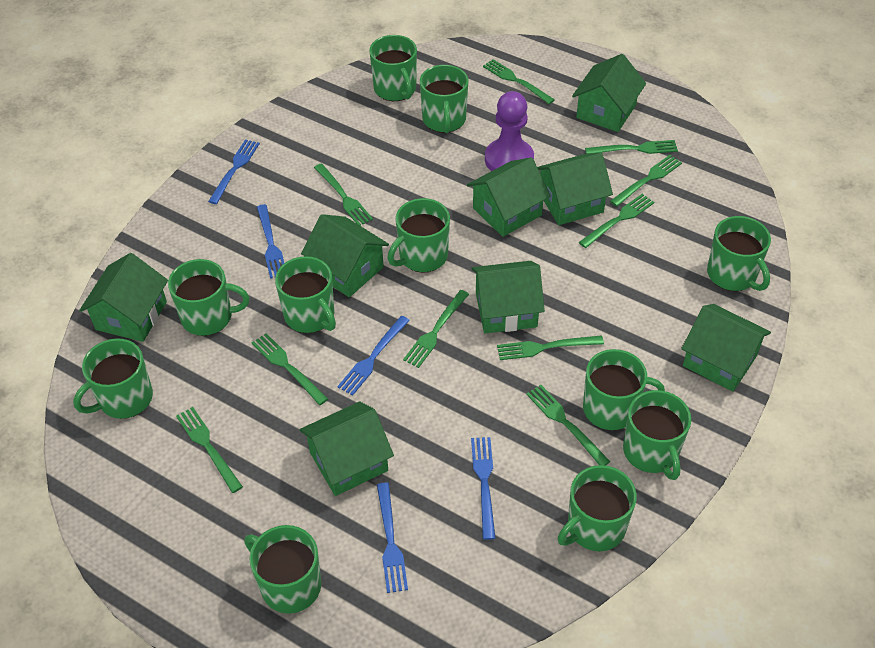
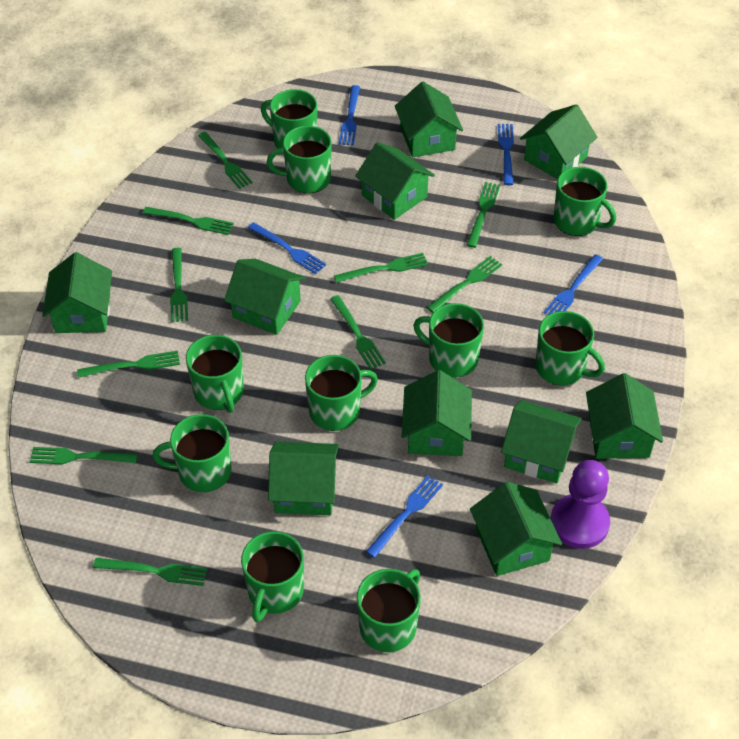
green house: [79,253,168,342] [300,402,394,496] [301,214,389,297] [467,157,550,237] [471,261,545,333] [537,153,613,225] [572,54,646,132] [681,304,771,392] = 8 -> [42,252,112,333] [224,259,305,335] [268,441,339,515] [355,142,435,220] [395,82,463,157] [402,370,472,456] [470,482,562,576] [501,400,582,484] [520,104,597,179] [586,373,663,459] = 10
green mug: [73,338,153,419] [168,259,249,336] [244,525,321,614] [275,256,336,333] [369,35,417,101] [387,198,450,273] [420,65,468,133] [558,465,637,551] [583,349,665,430] [623,390,691,480] [707,216,771,291] = 11 -> [153,414,232,492] [186,335,244,413] [241,531,304,622] [261,89,317,149] [267,126,332,194] [305,355,378,431] [357,569,421,652] [413,303,484,378] [535,311,605,386] [554,167,616,236] = 10

